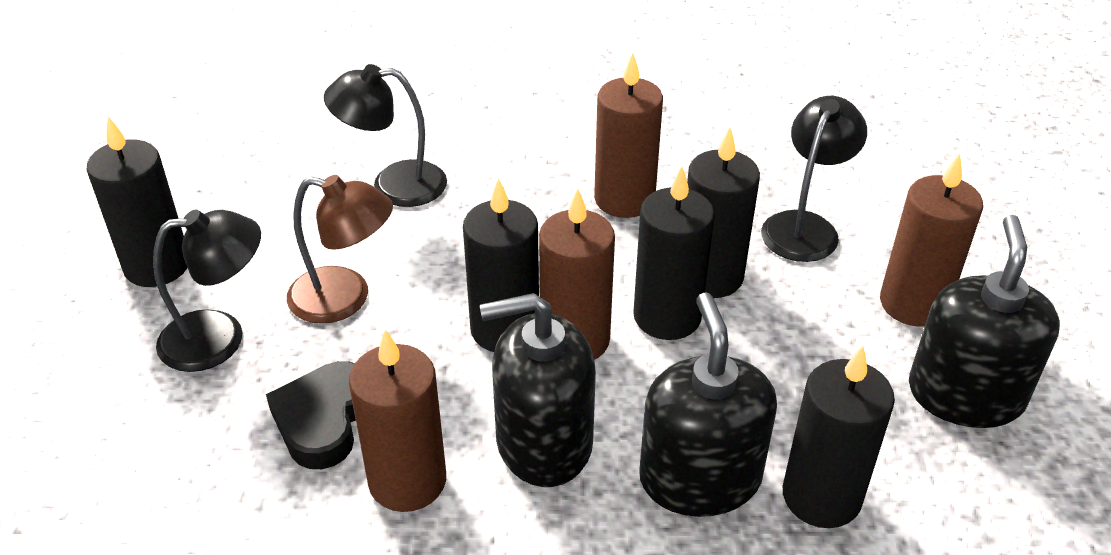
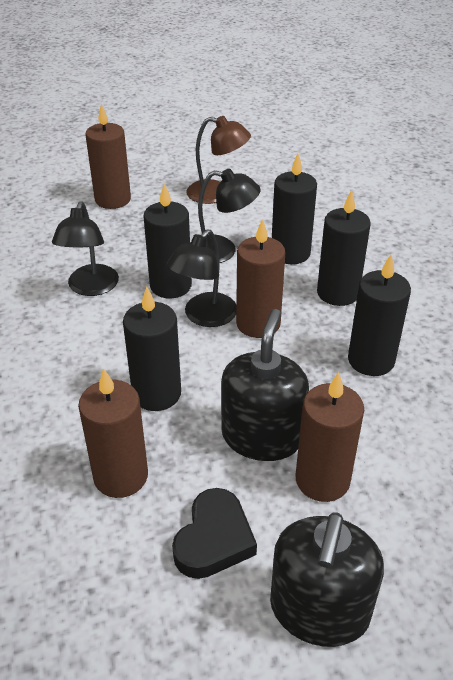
black soap dispenser: [480,293,596,487] [639,293,777,517] [909,215,1060,428] = 3 -> [221,309,309,461] [270,512,384,647] = 2

